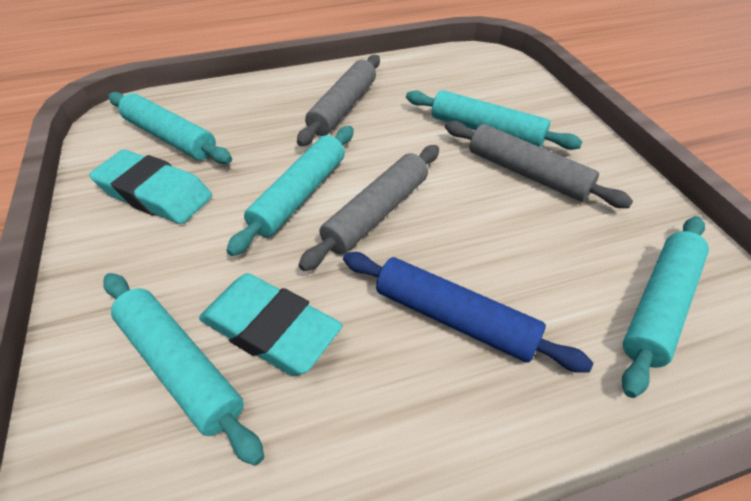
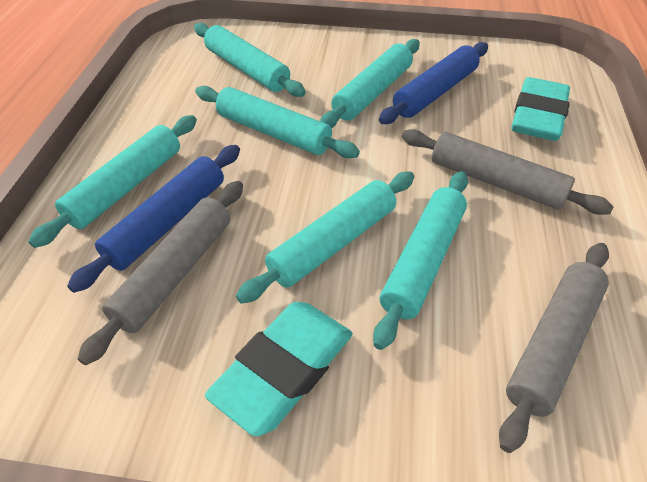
blue rolling pin: [343,252,593,373] = 1 -> [67,145,240,293] [379,42,488,124] = 2
turquoise rolling pin: [103,273,264,466] [108,92,232,164] [226,126,354,256] [406,90,583,150] [622,216,709,398] = 5 -> [28,115,197,248] [194,23,306,97] [195,86,360,158] [236,171,414,304] [320,39,420,128] [373,171,468,350] = 6

